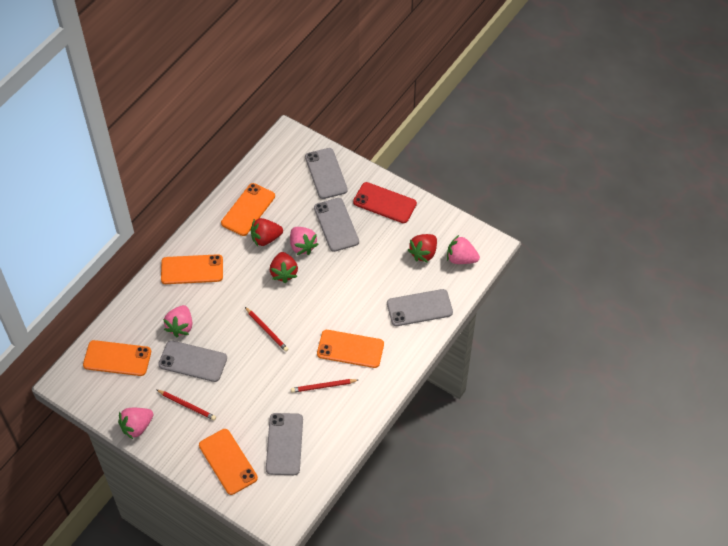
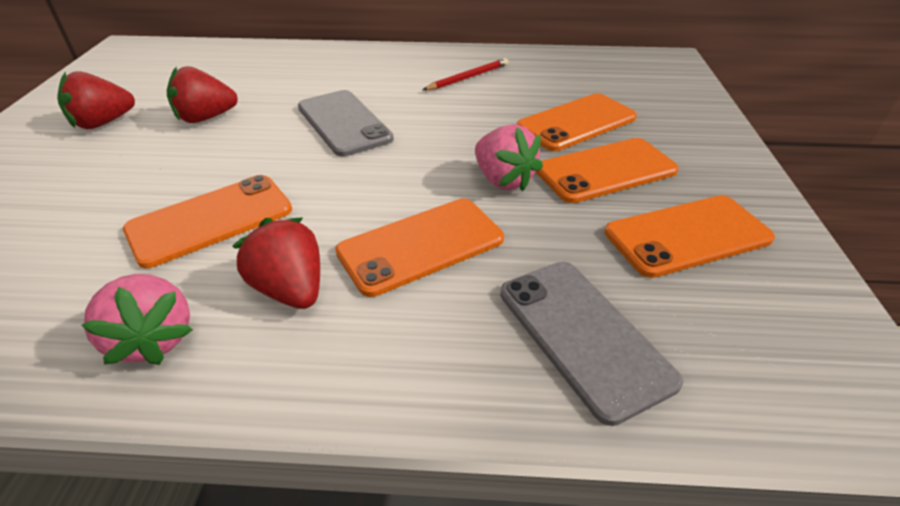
grey phone: [158,340,227,382] [266,413,303,475] [305,148,348,199] [314,198,359,252] [387,289,453,326] = 5 -> [298,90,394,157] [500,262,683,426] = 2
pink strawberry: [118,408,154,439] [163,305,193,337] [290,227,319,255] [447,235,480,264] = 4 -> [81,274,193,365] [475,124,543,191] = 2
red pencil: [157,390,216,420] [245,307,288,352] [291,379,358,393] = 3 -> [423,58,509,90] = 1
red phone: [353,182,417,223] = 1 -> none = 0

